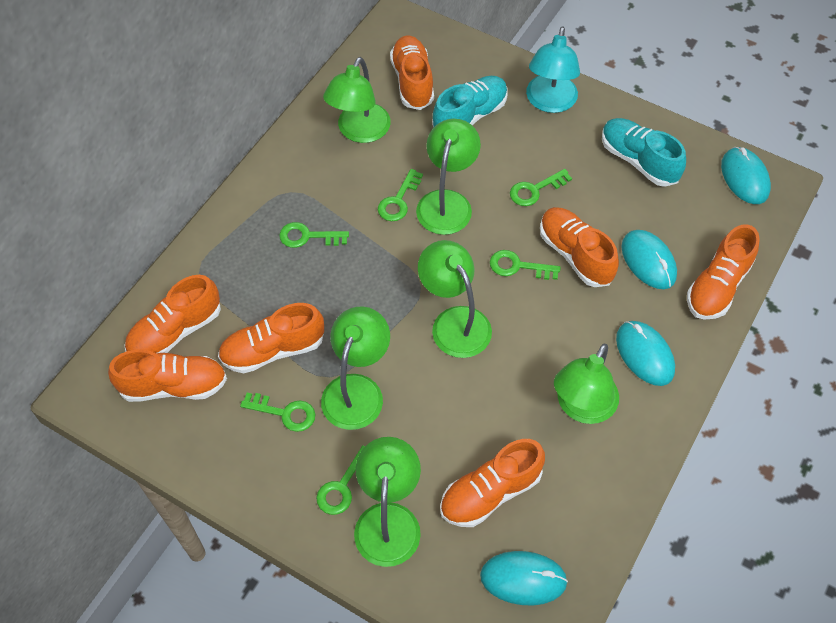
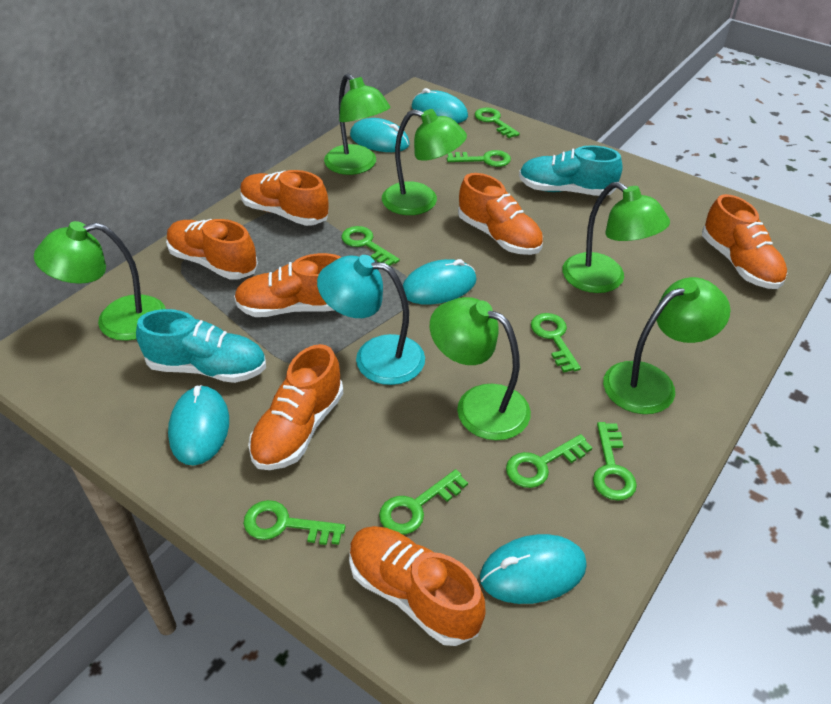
green key: [240,393,315,432] [279,222,349,248] [316,445,365,515] [378,169,423,221] [490,250,561,280] [510,169,572,206] = 6 -> [244,500,346,545] [341,226,400,266] [379,469,468,535] [447,150,511,167] [475,108,520,138] [506,434,592,488] [531,313,581,373] [593,422,637,501] = 8
turquoise mouse: [480,551,568,605] [616,321,675,386] [622,230,677,289] [721,147,771,204] = 4 -> [168,385,229,465] [350,118,410,152] [403,259,476,305] [412,88,468,123] [480,534,587,604] = 5

